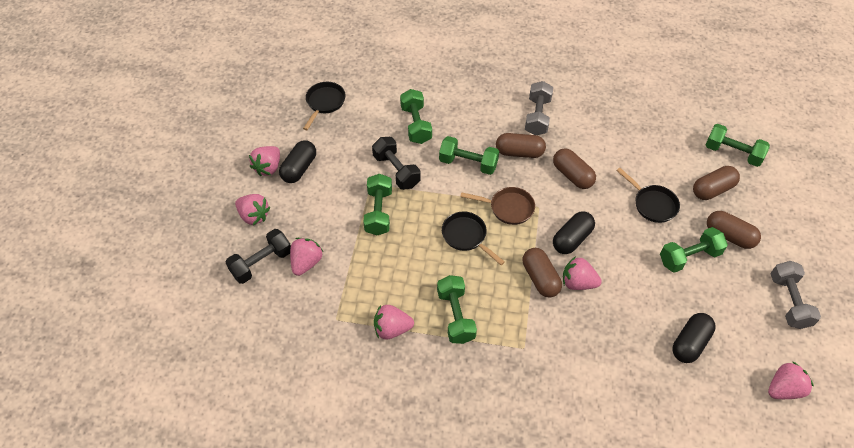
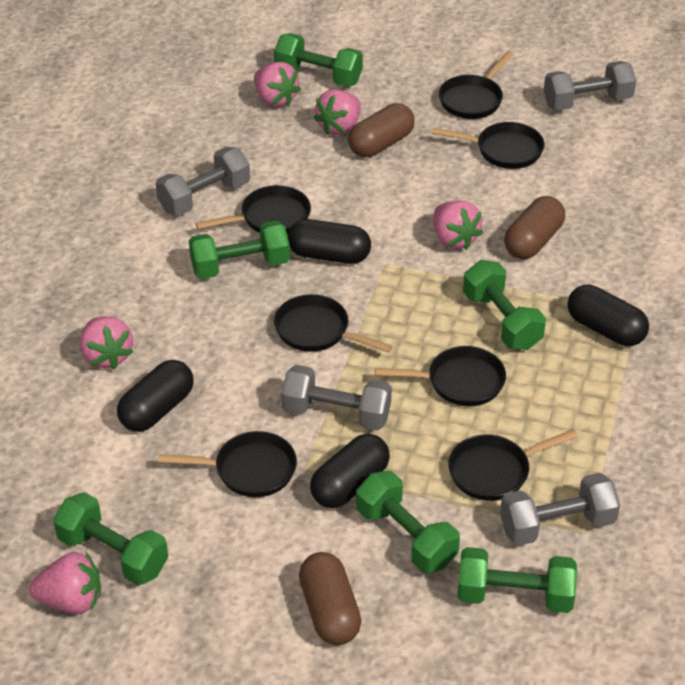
black capsule: [279,140,316,183] [553,211,595,254] [673,313,716,363] = 3 -> [117,360,194,432] [288,219,371,264] [310,434,390,508] [567,285,649,346] = 4
black dumbbell: [225,229,291,284] [372,137,420,190] = 2 -> none = 0
black pan: [303,82,346,130] [442,212,505,265] [616,168,680,223] = 3 -> [158,431,297,497] [195,185,311,234] [274,294,393,353] [375,346,506,406] [431,122,544,169] [439,51,514,119] [448,429,578,501] = 7
brown capsule: [496,133,546,158] [523,248,562,298] [553,148,596,189] [693,166,740,200] [707,211,761,249] = 5 -> [299,552,361,645] [348,103,415,157] [504,196,565,259] = 3
brown pan: [460,187,535,225] = 1 -> none = 0
grey dumbbell: [525,81,553,135] [771,261,821,329] = 2 -> [156,147,250,216] [281,365,392,430] [500,473,620,546] [544,61,636,111] = 4
pink strawberry: [235,194,271,225] [249,146,280,176] [290,238,323,276] [374,305,414,339] [563,256,602,290] [768,361,814,399] = 6 -> [29,551,101,614] [80,316,133,370] [254,62,301,107] [313,89,361,136] [434,200,483,250] = 5

